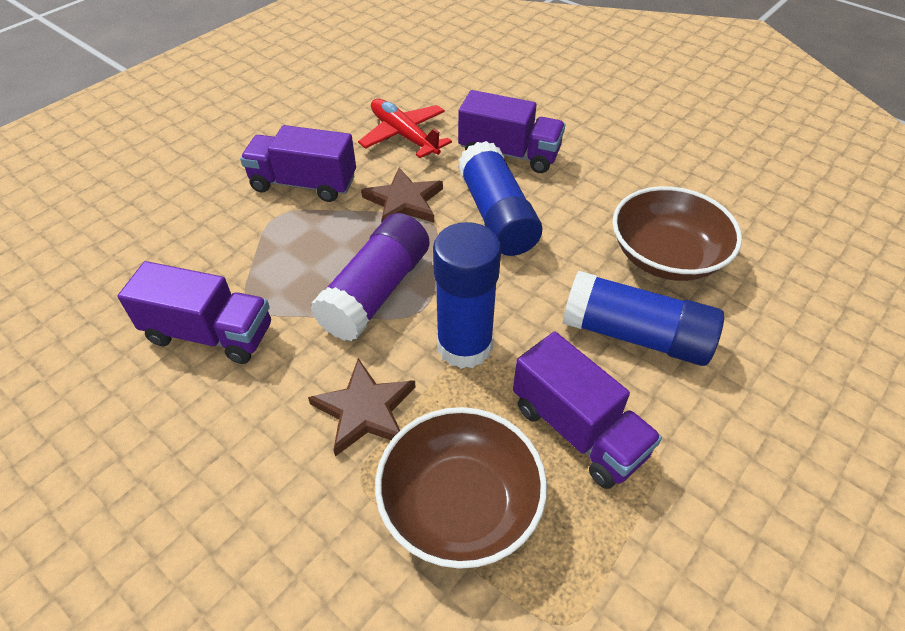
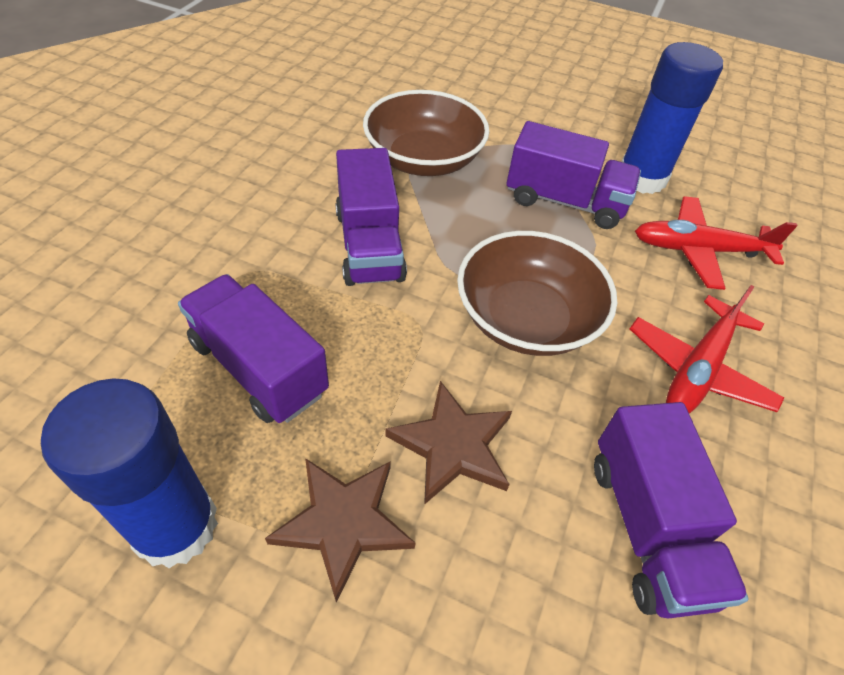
blue glue stick: [433,222,501,369] [458,141,542,256] [563,271,724,366] = 3 -> [41,378,218,568] [622,42,723,194] = 2
purple glue stick: [310,213,429,342] = 1 -> none = 0
red plane: [358,99,452,158] = 1 -> [630,285,784,413] [635,196,798,290] = 2

